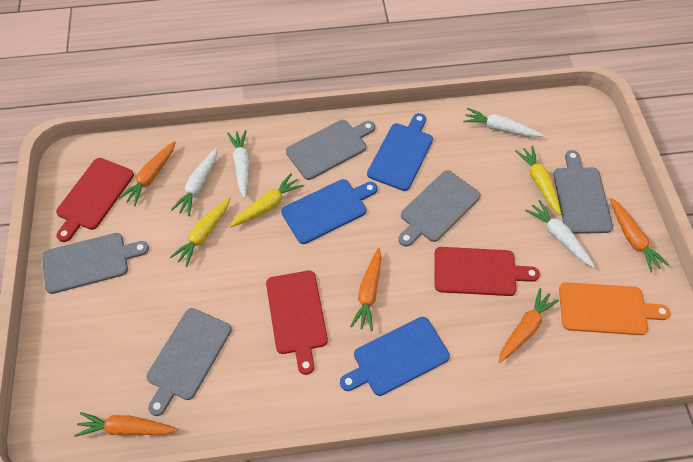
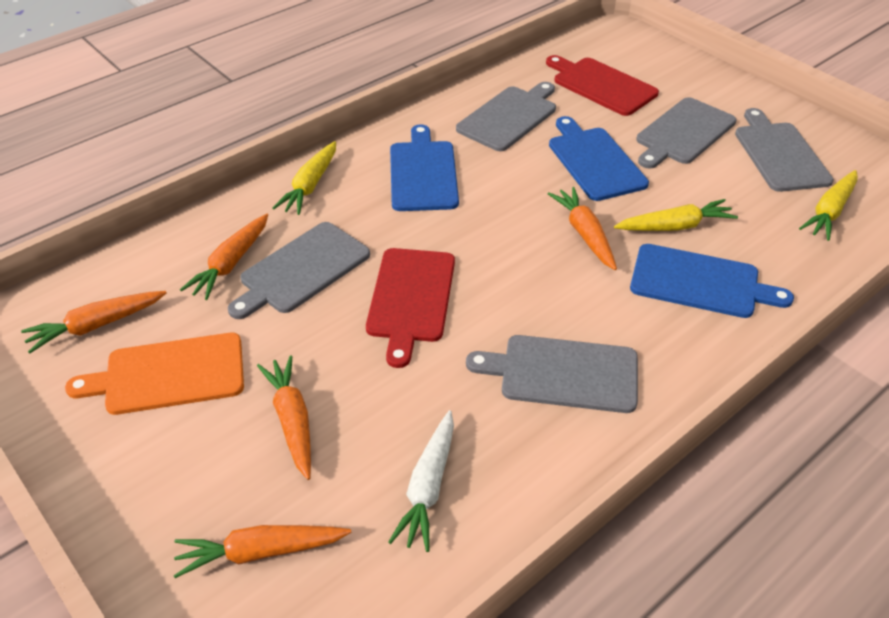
red cutting board: [56,158,134,242] [266,271,328,375] [434,247,540,296] = 3 -> [366,248,455,368] [546,55,659,116] = 2
white carrot: [171,148,218,216] [227,130,250,198] [463,108,543,137] [525,200,595,268] = 4 -> [388,410,454,552] = 1

